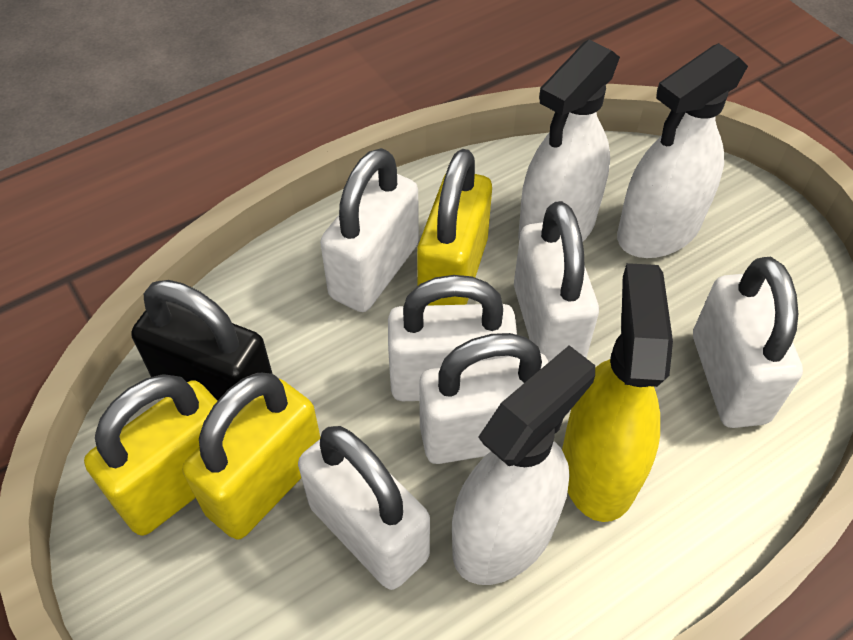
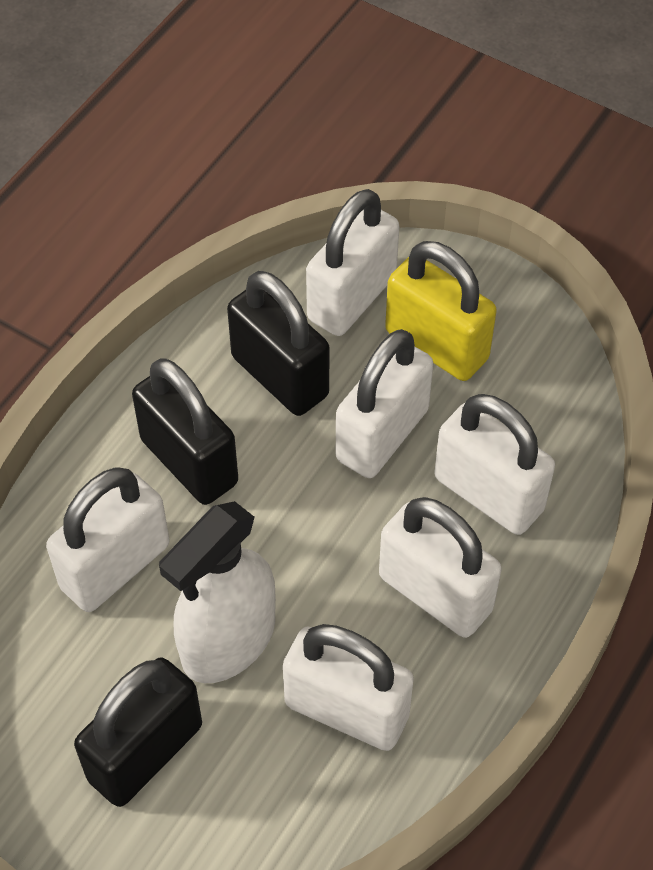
black padlock: [131,280,272,401] = 1 -> [74,657,202,807] [132,358,238,505] [227,271,329,416] = 3
white spray bottle: [452,345,595,585] [518,39,620,241] [617,43,748,258] = 3 -> [159,501,276,683] = 1
yellow padlock: [84,374,217,536] [182,373,320,540] [417,149,492,306] = 3 -> [385,241,497,381] = 1
yellow spray bottle: [562,263,673,522] = 1 -> none = 0

